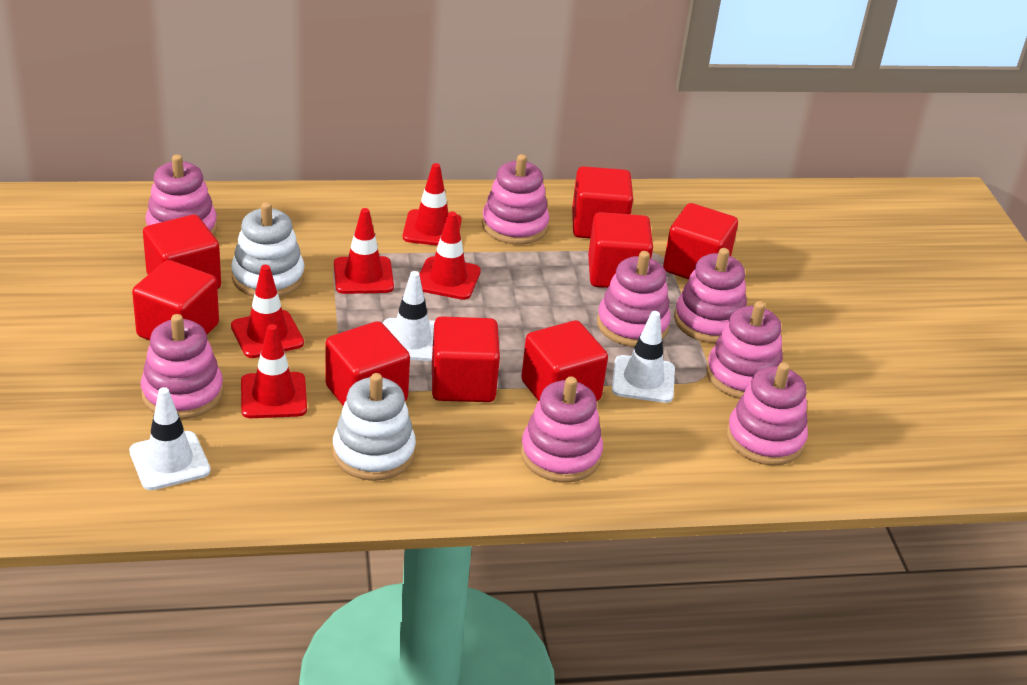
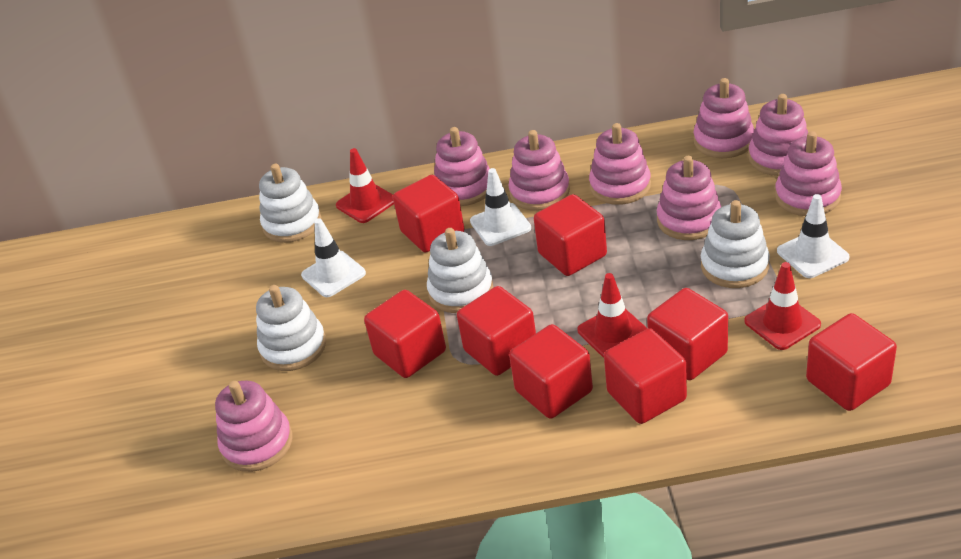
red traffic cone: [231,265,304,358] [241,324,307,418] [334,208,394,294] [403,163,462,246] [419,212,481,300] = 5 -> [336,148,394,223] [577,273,648,358] [744,262,821,350] = 3
white stacking toy: [231,202,305,297] [332,373,416,481] = 2 -> [256,285,326,371] [259,164,321,243] [427,228,493,313] [701,200,770,288] = 4

